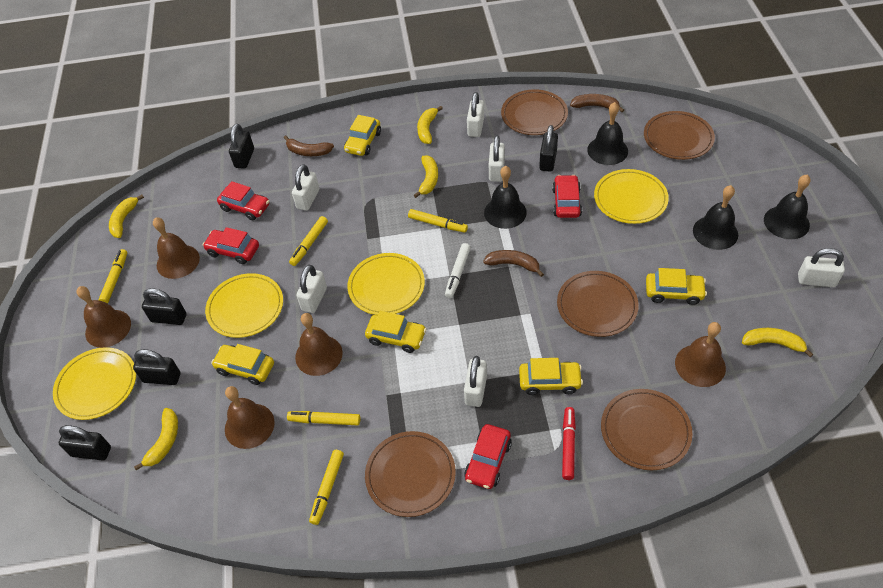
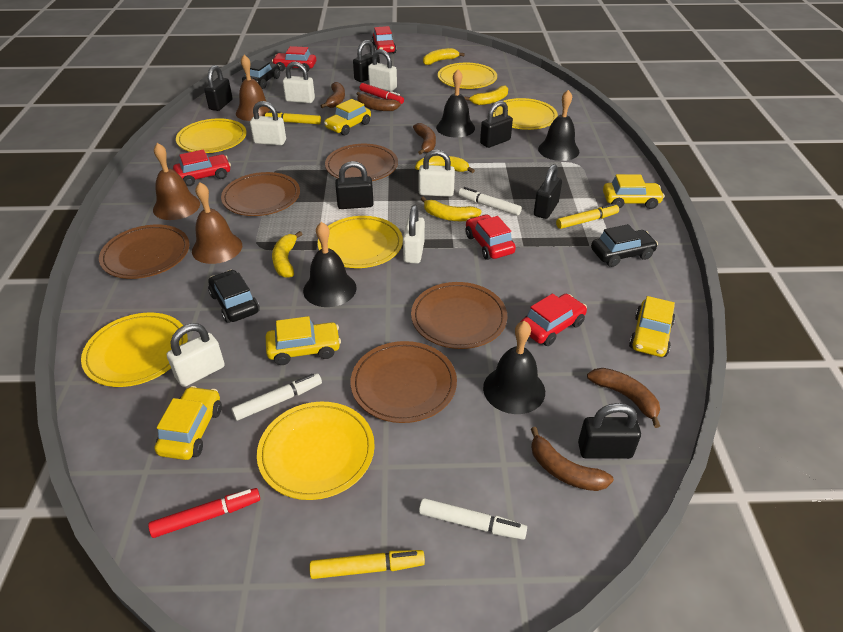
black car: none = 0 -> [208,270,260,323] [242,60,280,89] [591,224,658,267] = 3
black padlock: [59,425,111,461] [133,349,180,385] [142,288,186,325] [229,124,254,169] [539,125,558,172] = 5 -> [204,65,233,111] [335,161,374,209] [353,40,380,82] [480,101,513,148] [534,164,562,219] [578,403,641,459] = 6
brown banana: [284,136,334,156] [483,250,544,277] [570,94,624,112] = 3 -> [320,82,345,108] [357,92,401,111] [413,123,436,155] [531,427,614,491] [587,368,660,428] = 5
brown bell: [76,286,131,348] [153,217,200,279] [225,386,275,449] [295,313,343,376] [675,322,726,387] = 5 -> [153,143,200,220] [192,182,242,264] [236,55,271,121] = 3
red car: [203,227,259,264] [217,181,269,220] [464,424,512,489] [552,175,582,218] = 4 -> [173,149,231,186] [272,46,316,72] [372,26,396,53] [465,214,516,260] [521,293,587,346] = 5
red marker: [562,407,576,480] = 1 -> [148,488,260,538] [360,83,404,104] = 2
white marker: [445,243,471,298] = 1 -> [231,373,322,421] [419,498,527,540] [458,187,522,216] = 3
yellow marker: [99,249,127,304] [287,411,360,425] [289,216,328,266] [309,450,344,525] [408,209,468,233] = 5 -> [265,111,321,124] [309,550,425,579] [556,203,619,229] = 3
yellow plate: [53,347,136,420] [205,273,283,338] [347,253,425,315] [594,169,669,224] = 4 -> [81,313,188,387] [176,118,246,153] [257,402,375,500] [318,216,403,268] [438,63,497,89] [493,98,558,130] = 6

